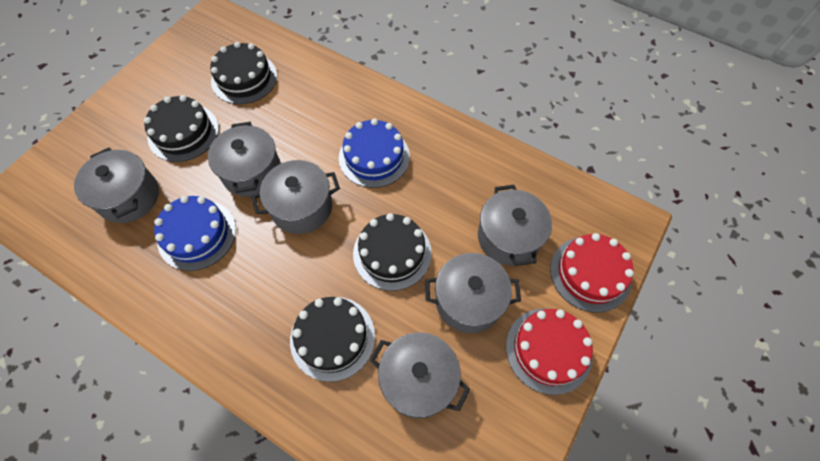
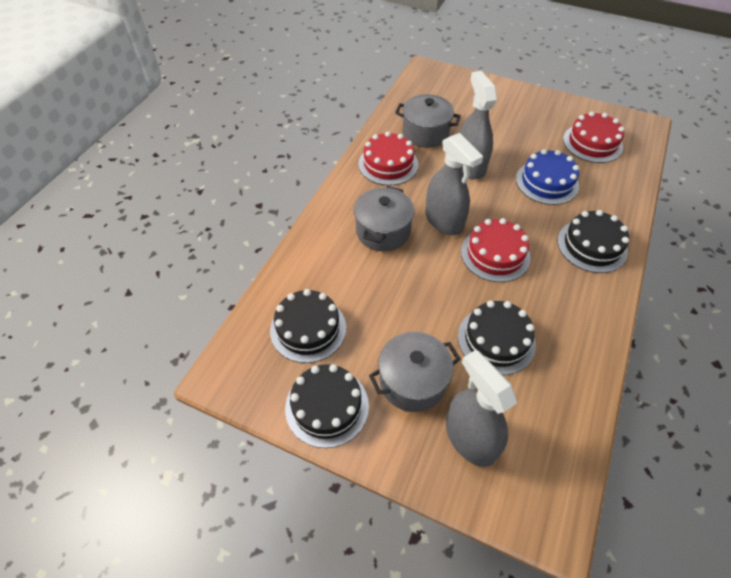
blue cake: [154,196,236,271] [339,118,410,188] = 2 -> [516,149,579,205] = 1
grey pot: [74,148,159,223] [208,122,281,197] [252,160,340,234] [370,332,470,418] [425,253,521,333] [478,185,552,266] = 6 -> [354,186,414,251] [369,332,461,412] [395,94,461,148] = 3
grey spray bottle: none = 0 -> [425,133,483,235] [446,350,517,467] [460,71,497,179] = 3
red cake: [506,308,593,395] [550,233,634,313] = 2 -> [358,131,418,185] [461,218,531,282] [563,111,625,163] = 3

